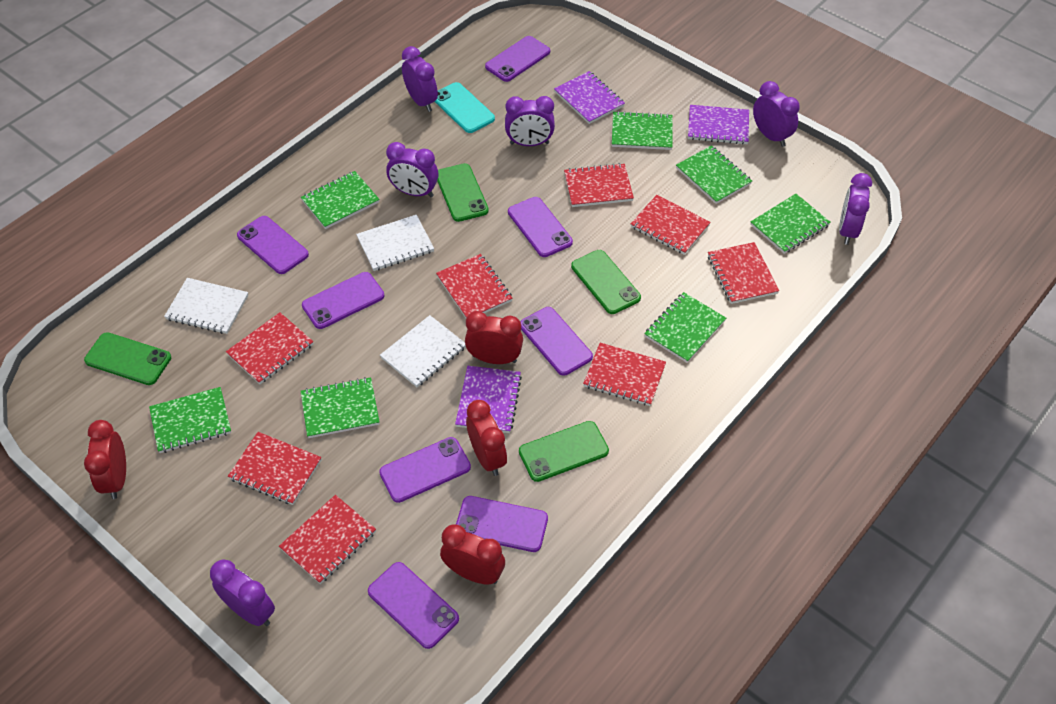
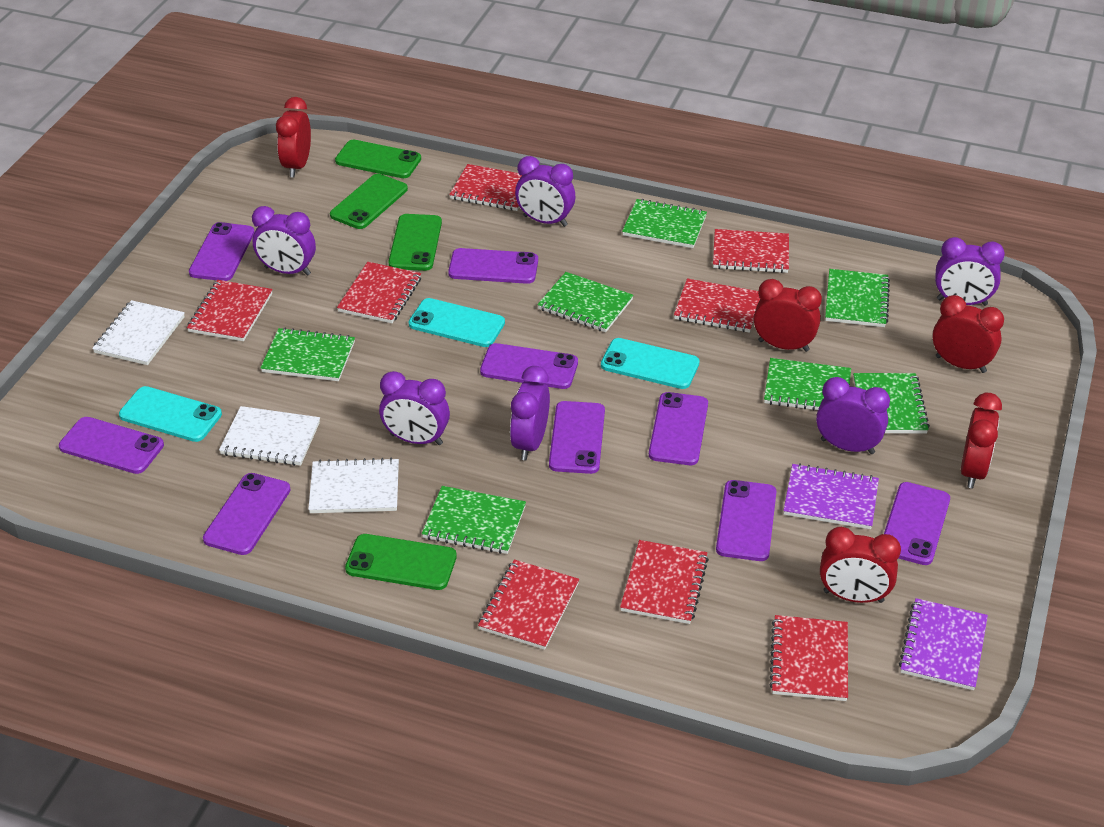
purple notebook: [455,366,522,433] [554,71,625,124] [688,105,749,145] = 3 -> [783,463,879,529] [899,598,988,690] = 2
purple phone: [237,216,309,274] [302,272,384,329] [368,562,459,649] [379,437,471,503] [456,496,548,552] [485,36,550,82] [508,197,573,257] [520,307,593,376] = 8 -> [59,417,164,474] [189,222,255,281] [203,473,291,555] [448,248,538,284] [480,343,578,389] [549,401,605,474] [649,392,708,465] [716,480,777,561] [884,482,950,565] = 9
red clock: [84,420,126,499] [440,524,505,585] [465,311,523,364] [466,400,507,476] = 4 -> [276,97,311,177] [754,279,822,352] [820,527,901,603] [932,295,1004,373] [961,393,1002,488] = 5
turquoise phone: [435,82,495,133] = 1 -> [119,386,222,442] [409,298,505,347] [601,338,700,389] = 3

